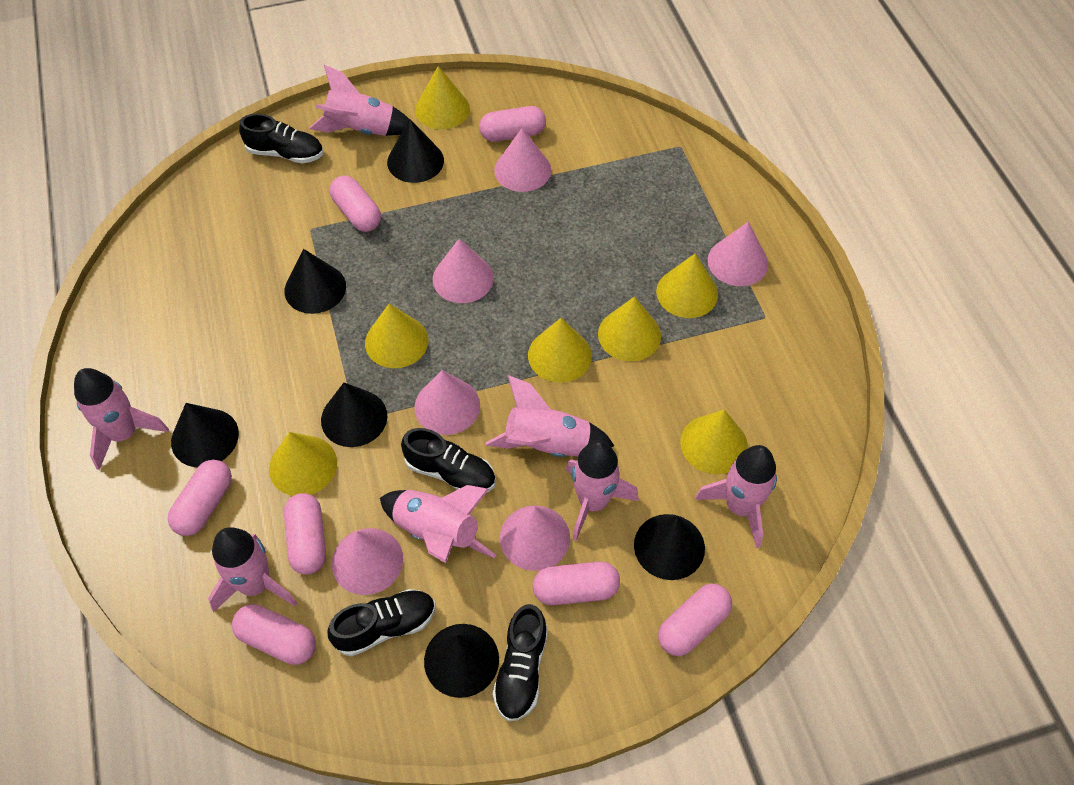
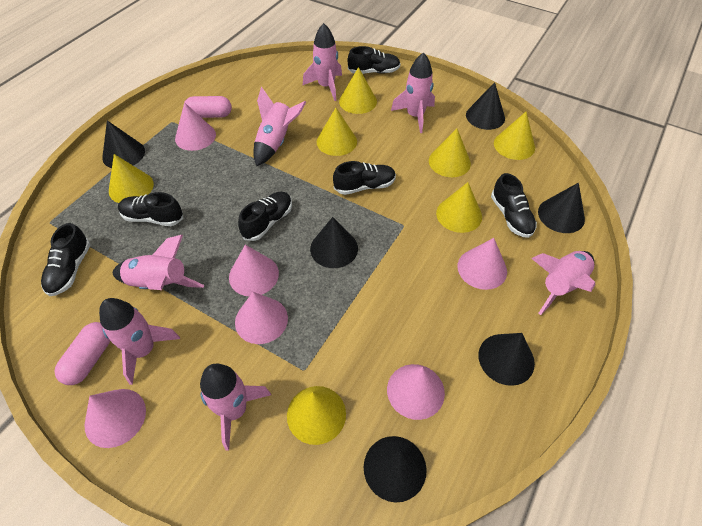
black shoe: [239,114,323,164] [327,589,436,656] [401,428,496,493] [493,604,548,721] = 4 -> [41,223,91,296] [118,192,183,226] [238,192,292,241] [333,161,396,195] [348,46,401,74] [491,173,537,238] = 6
pink capsule: [168,460,232,536] [232,604,316,665] [284,493,326,575] [330,175,381,232] [479,106,546,142] [533,561,620,605] [658,584,732,656] = 7 -> [55,322,110,385] [185,96,232,118] = 2

